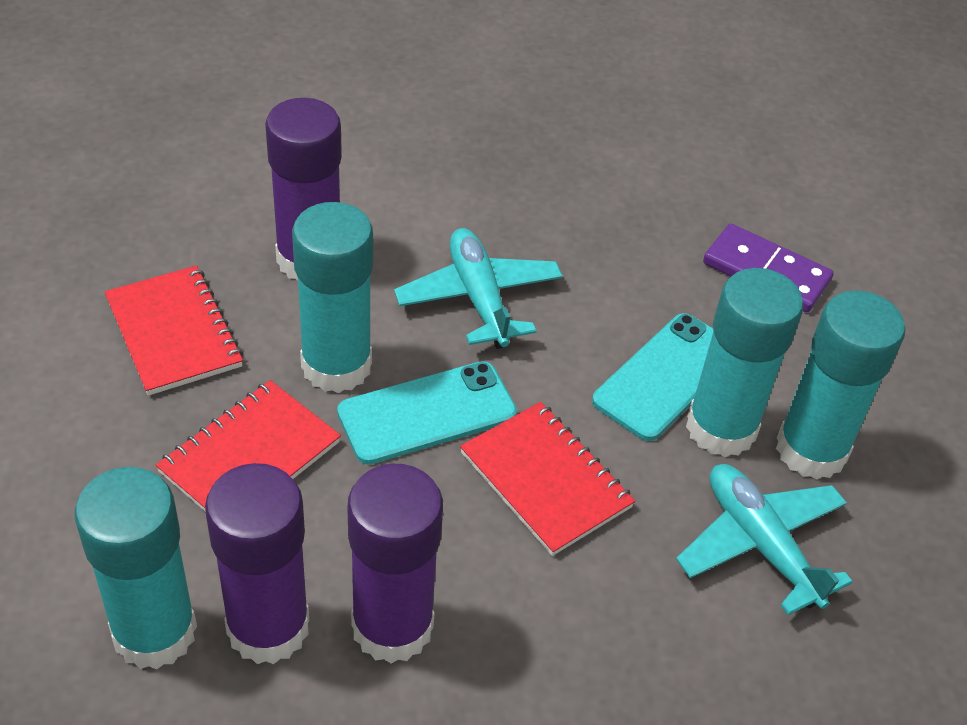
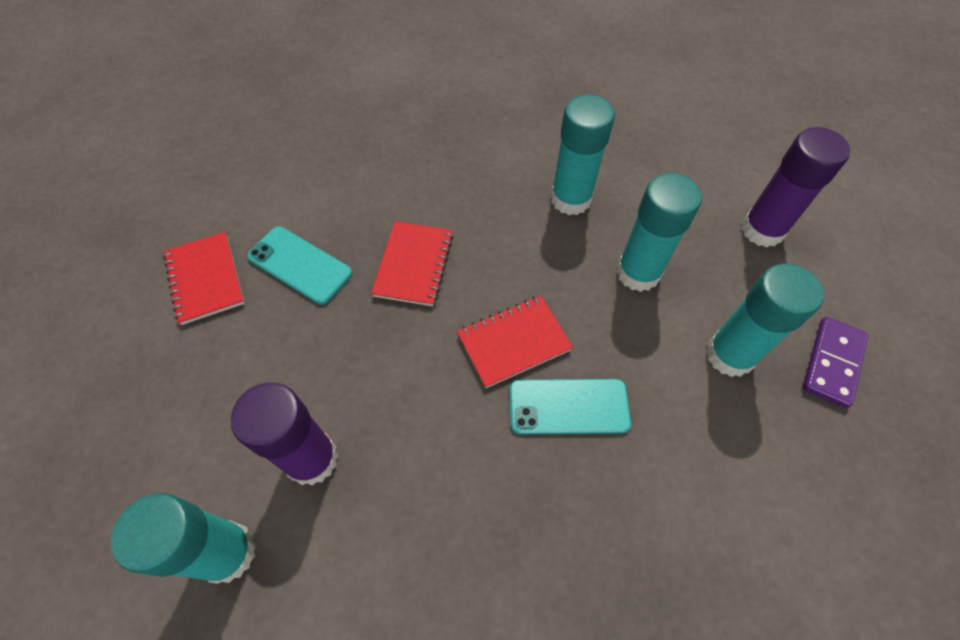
purple glue stick: [205,463,309,664] [265,98,342,281] [347,464,443,664] = 3 -> [231,383,338,486] [741,127,850,247] = 2
turquoise plane: [394,228,563,349] [676,464,853,615] = 2 -> none = 0

